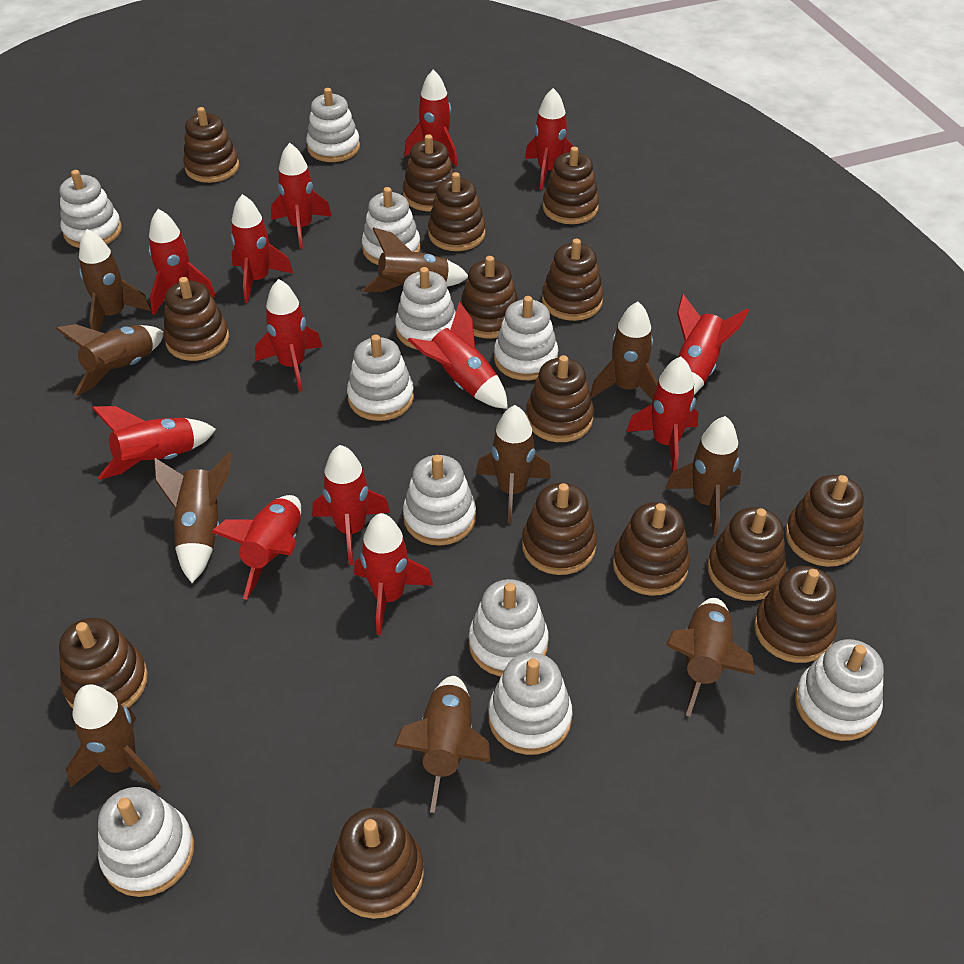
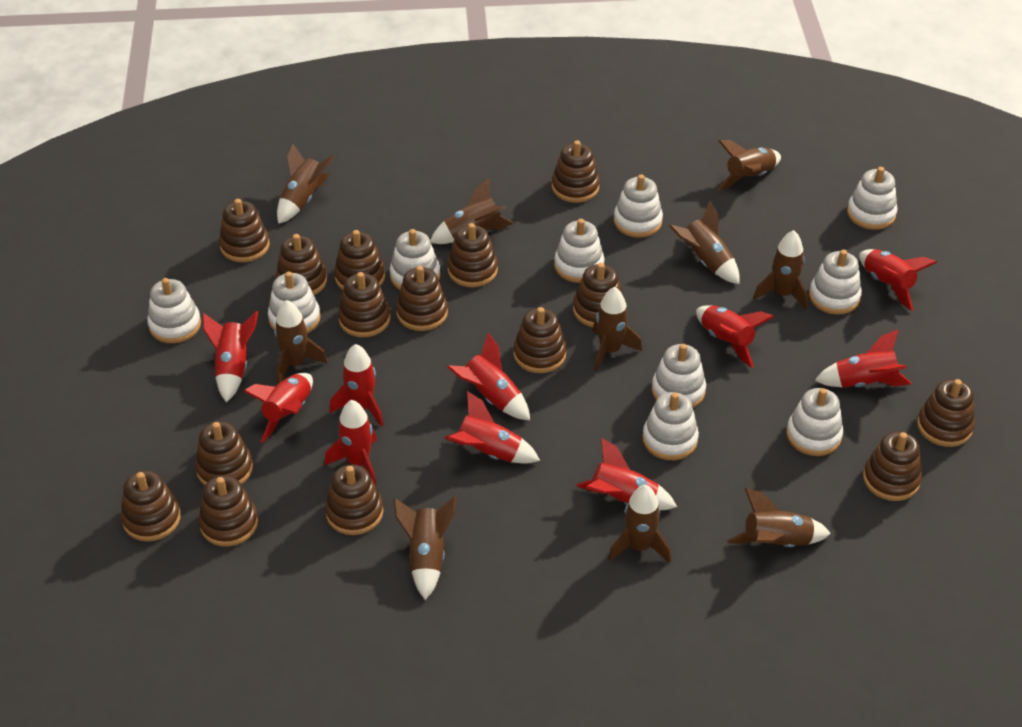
red rocket: [92,406,216,480] [149,209,216,315] [211,495,301,600] [230,194,294,303] [255,279,322,392] [271,143,332,249] [313,445,390,565] [354,513,433,635] [404,70,458,166] [408,302,508,409] [525,88,574,190] [626,357,699,471] [677,294,749,395] = 13 -> [203,311,258,403] [244,373,313,443] [325,400,377,485] [329,344,383,427] [444,391,540,464] [447,333,530,420] [577,437,677,510] [696,305,774,368] [814,329,912,387] [859,249,937,311] = 10
white stacking toy: [60,170,122,248] [98,787,194,897] [306,88,360,162] [347,335,414,421] [362,187,421,265] [395,267,456,350] [403,455,476,546] [469,579,549,677] [488,653,572,755] [494,296,558,380] [795,639,884,741] = 11 -> [147,278,201,343] [268,271,321,334] [390,229,440,290] [554,219,605,283] [614,174,663,238] [643,392,699,460] [652,344,706,408] [786,388,843,456] [809,250,862,315] [847,167,898,230] = 10

